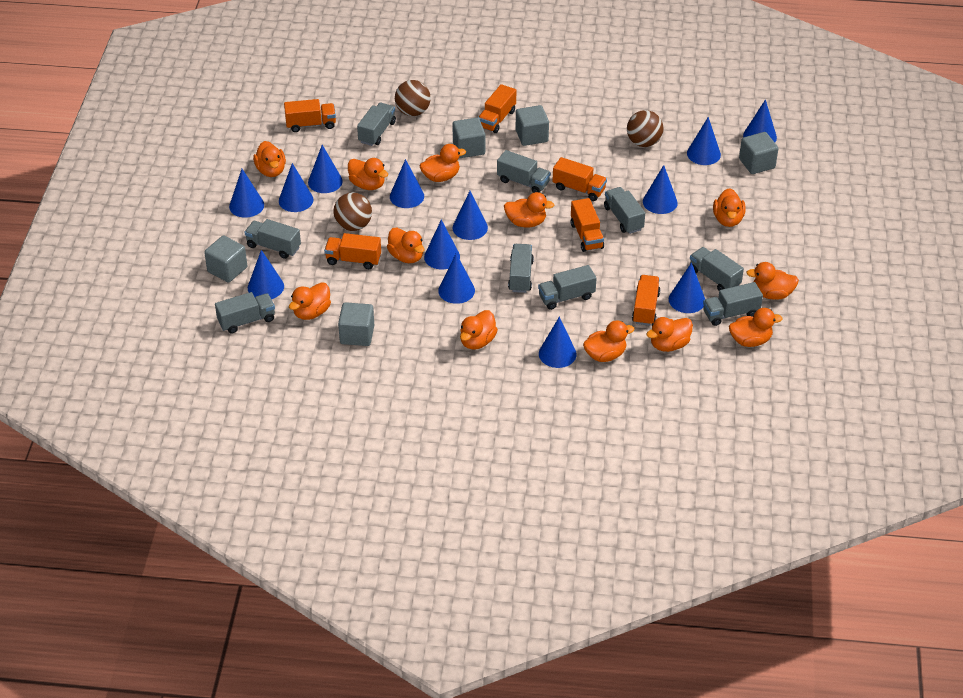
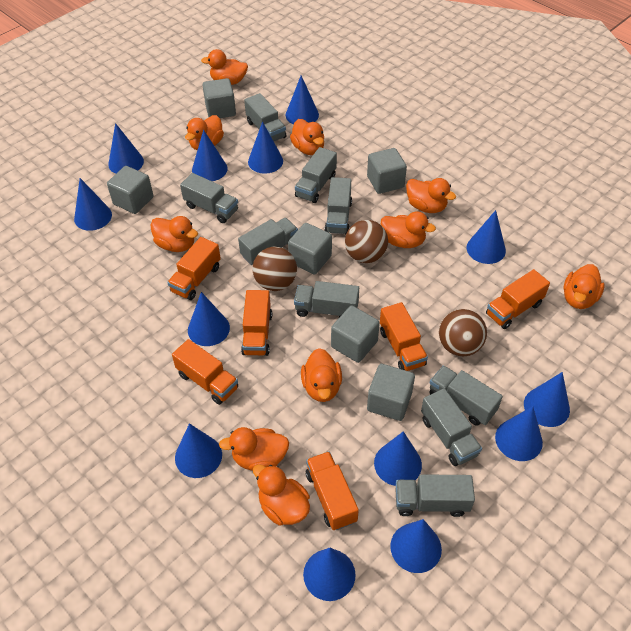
grey cube: [204,235,247,283] [338,302,374,346] [453,118,485,158] [515,105,549,146] [739,132,779,174] = 5 -> [107,166,153,214] [203,78,236,118] [288,223,332,275] [331,306,380,363] [367,148,407,194] [367,364,415,421] = 6
orange duck: [253,141,286,177] [289,282,331,320] [348,158,388,190] [387,228,425,263] [419,144,466,182] [460,310,498,350] [504,192,554,227] [583,320,635,362] [646,317,693,352] [713,188,745,227] [729,308,783,347] [746,262,799,300] = 12 -> [150,216,198,252] [185,115,224,150] [201,49,248,85] [219,427,289,471] [253,464,310,526] [290,119,324,155] [301,348,342,402] [381,211,436,248] [406,178,456,213] [564,264,605,309] = 10

